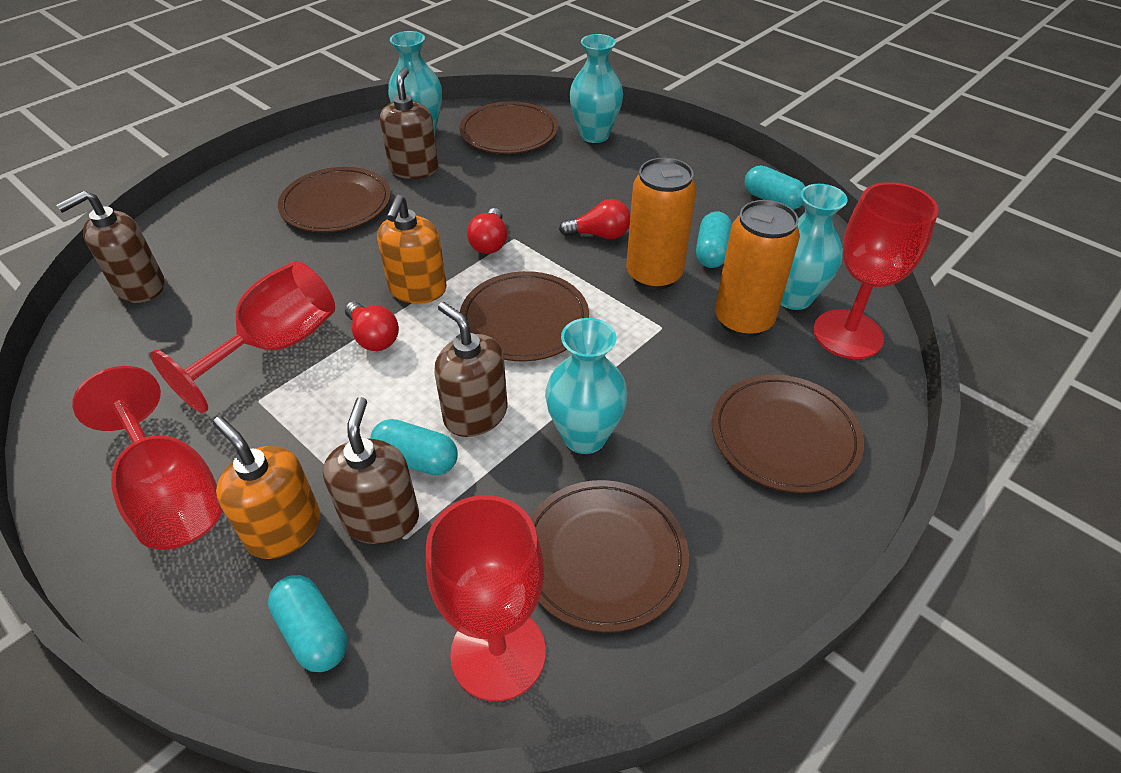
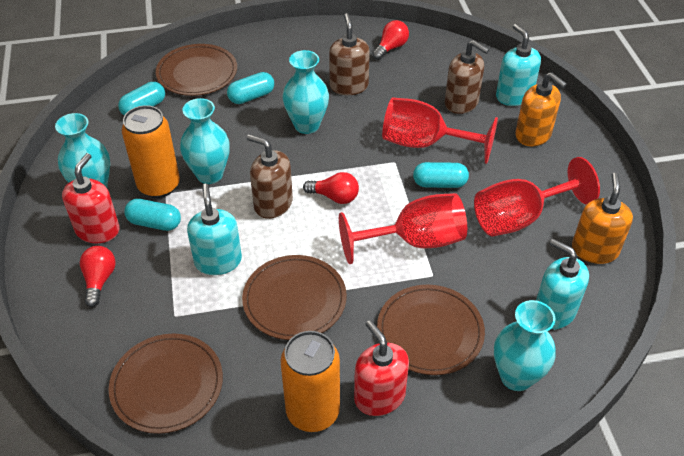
brown plate: [278,167,391,232] [459,101,558,154] [460,271,589,361] [530,480,689,633] [712,374,864,493] = 5 -> [109,334,223,434] [156,44,237,96] [242,255,347,340] [377,285,485,375] = 4
brown soap dispenser: [56,191,165,303] [323,397,419,544] [380,68,438,179] [434,302,507,437] = 4 -> [247,134,293,219] [329,13,370,95] [445,40,489,114] = 3
red goblet: [72,366,222,550] [150,261,335,413] [426,495,546,702] [813,182,939,359] = 4 -> [339,193,467,264] [382,98,498,164] [474,157,600,237] = 3
red soap dispenser: none = 0 -> [62,153,120,243] [354,320,409,416] = 2
turquoise soap dispenser: none = 0 -> [187,183,242,275] [496,24,541,106] [536,239,589,329] = 3

